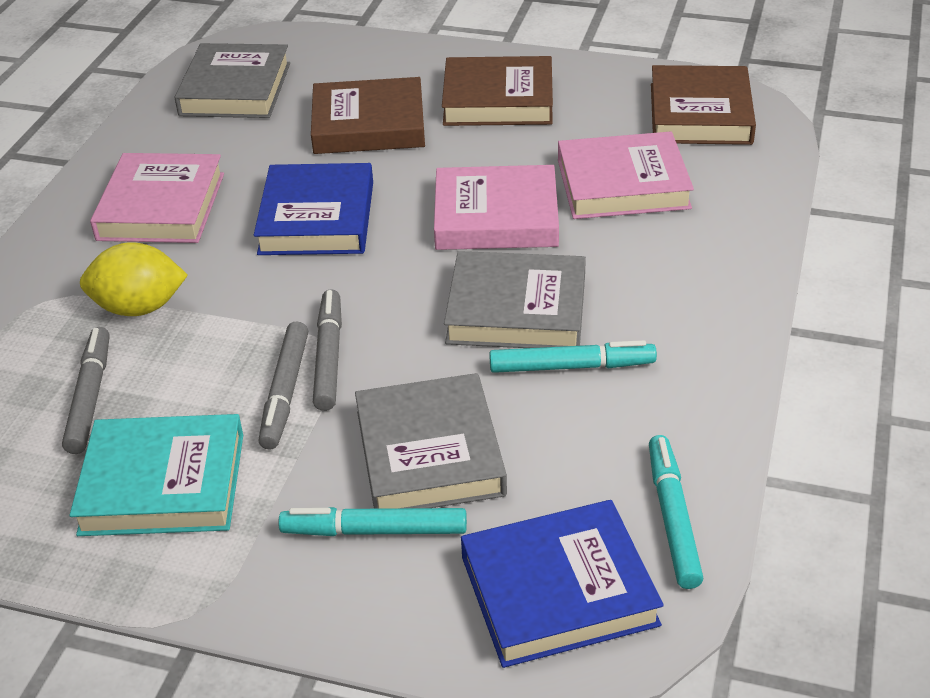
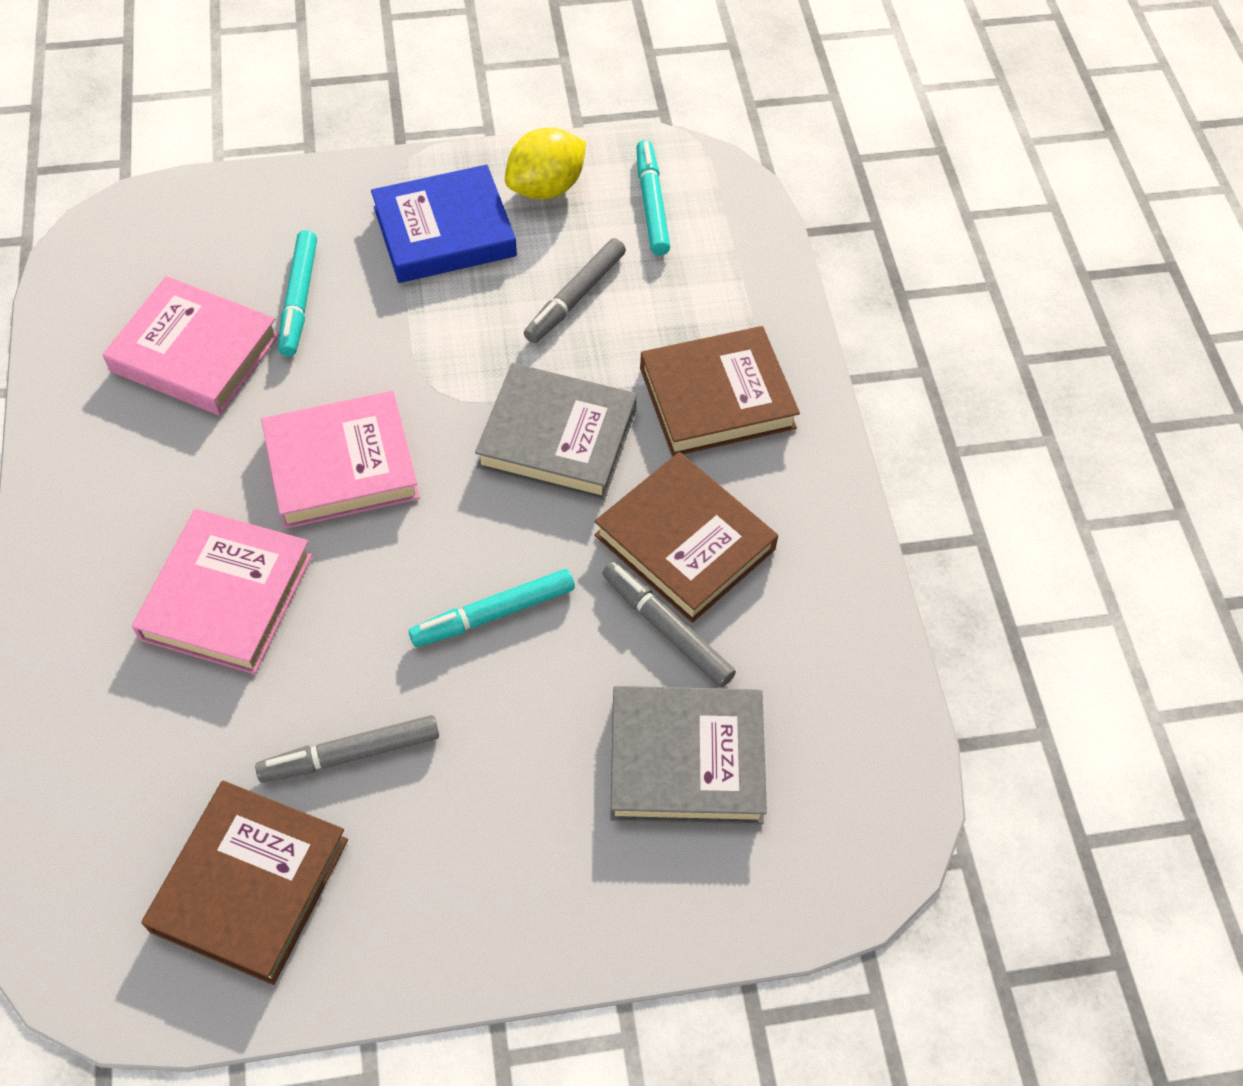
blue book: [254,163,373,255] [461,500,664,668] = 2 -> [371,164,517,283] = 1
grey book: [174,43,290,118] [355,373,507,509] [444,251,586,348] = 3 -> [475,363,637,500] [610,686,767,825] = 2
turquoise book: [70,414,243,536] = 1 -> none = 0

